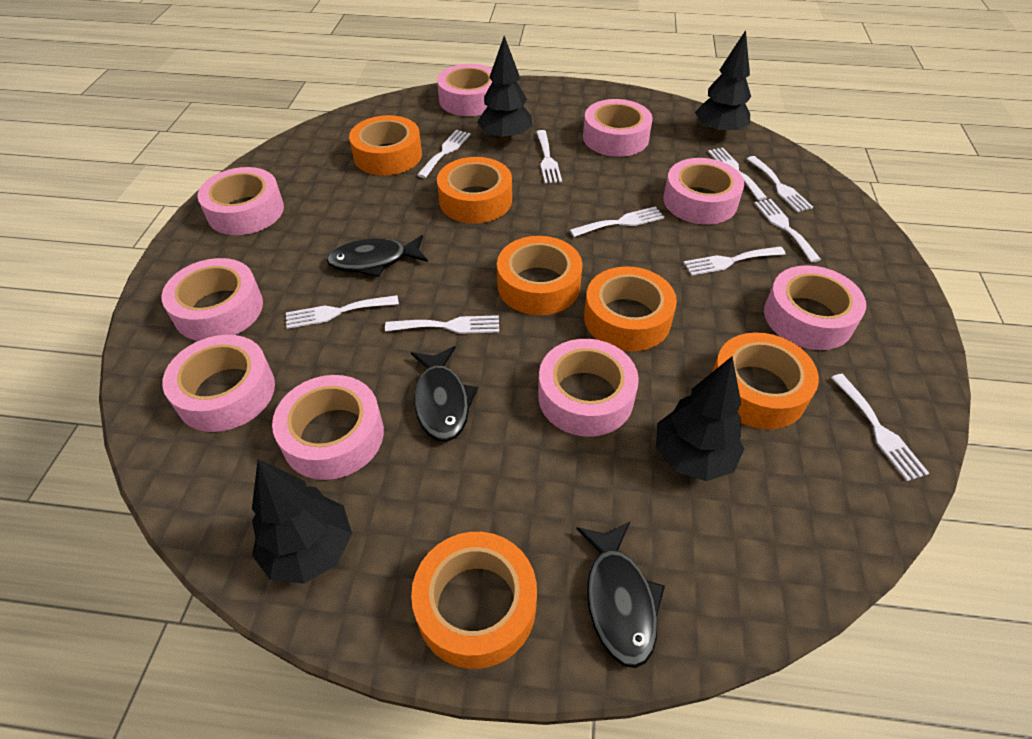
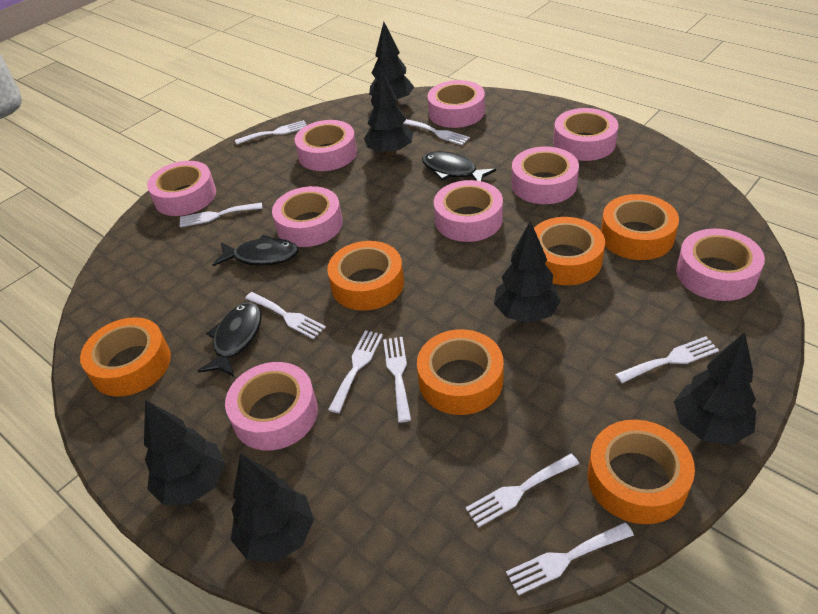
black tree: [252,459,352,584] [477,36,533,142] [656,356,744,481] [695,30,751,136] = 4 -> [144,400,225,505] [231,453,314,563] [364,68,413,156] [369,22,414,105] [494,220,561,323] [674,332,756,445] = 6
white fork: [286,295,399,329] [385,315,499,334] [417,130,471,178] [536,130,562,183] [570,206,664,237] [684,246,786,276] [708,147,767,201] [747,156,813,212] [754,199,821,262] [831,374,929,481] = 10 -> [180,203,262,227] [235,120,307,145] [245,292,326,339] [328,330,383,413] [383,337,411,423] [403,119,470,145] [465,453,579,528] [506,523,634,596] [615,336,719,383] = 9

